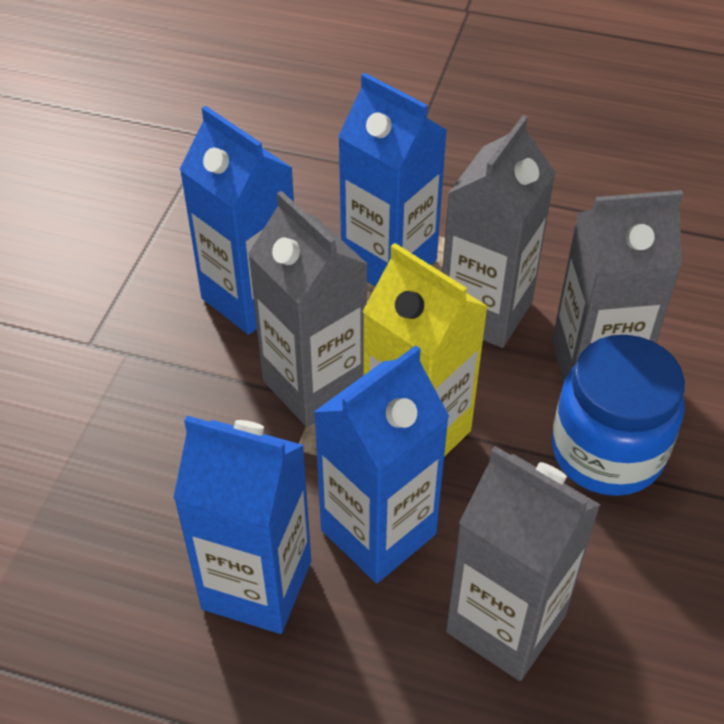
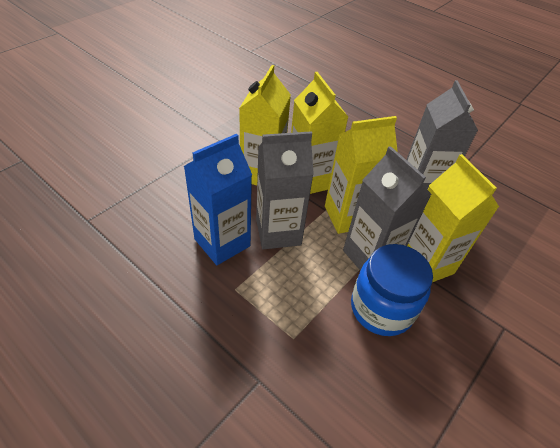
blue carton: [173,416,311,634] [179,106,294,335] [314,345,450,583] [338,73,447,287] = 4 -> [184,134,252,265] = 1
grey carton: [248,191,368,427] [442,115,556,348] [446,446,601,681] [552,190,683,382] = 4 -> [256,131,314,250] [343,146,432,270] [406,80,478,190] = 3
yellow carton: [362,243,488,457] = 1 -> [239,65,291,185] [291,72,348,194] [325,116,398,234] [407,154,499,282] = 4

